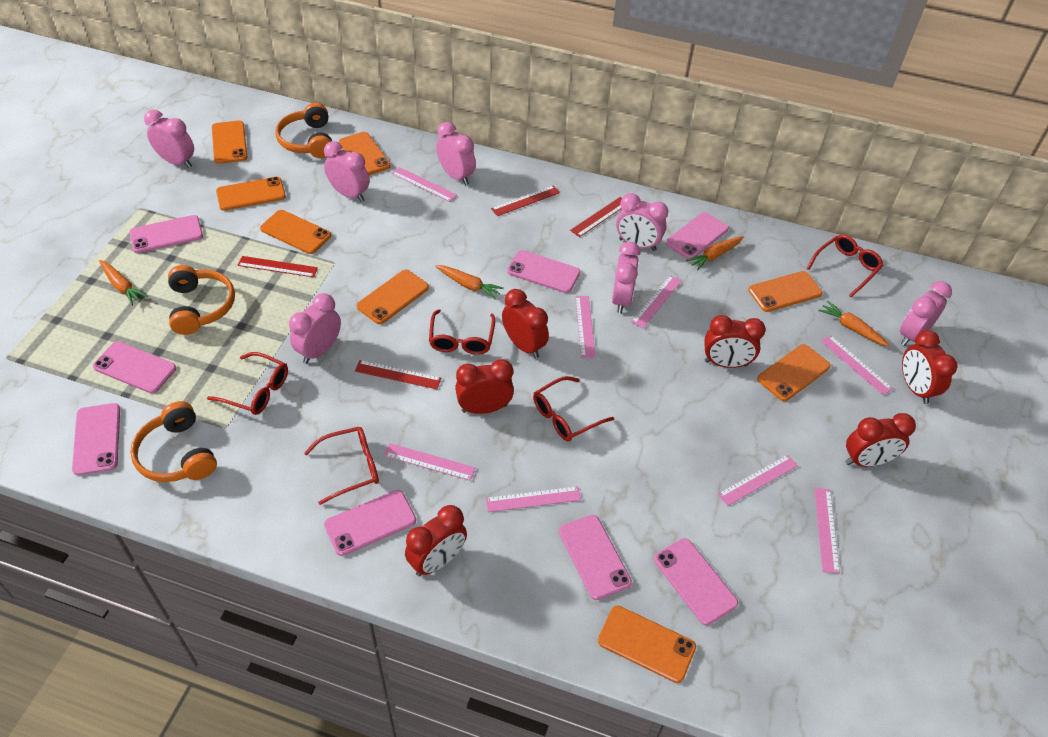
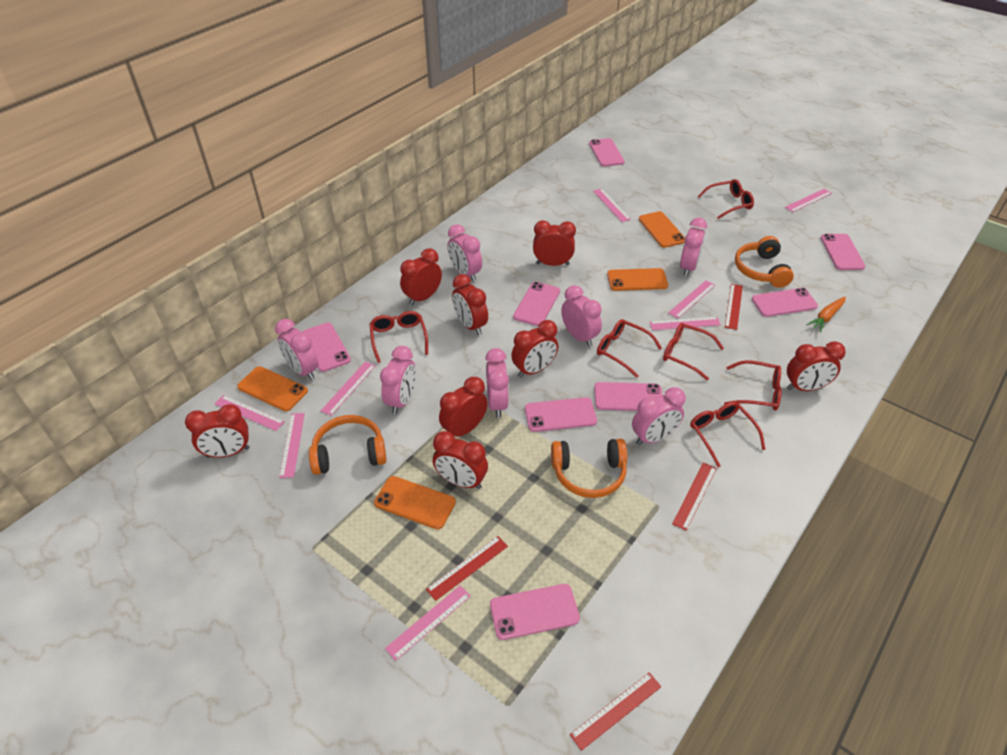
orange carrot: [99,260,148,306] [435,265,504,299] [686,236,743,271] [819,301,890,346] = 4 -> [806,297,846,332] = 1
orange phone: [212,120,247,164] [216,177,286,211] [260,210,331,254] [339,132,391,175] [357,270,429,324] [598,606,696,683] [748,271,823,312] [757,344,831,401] = 8 -> [237,366,308,411] [374,476,456,529] [607,268,668,291] [639,211,685,248] = 4
red clock: [405,505,467,576] [455,359,514,414] [502,289,549,358] [704,315,766,368] [845,413,916,467] [902,330,957,404] = 6 -> [185,404,250,458] [400,248,442,306] [433,431,488,489] [439,377,488,436] [452,274,488,335] [511,320,558,378] [533,220,576,266] [787,341,846,391] = 8
red glasses: [207,352,288,415] [304,427,379,505] [429,309,496,355] [533,376,614,441] [806,234,884,297] = 5 -> [370,311,428,363] [597,319,662,378] [663,323,724,380] [690,402,766,467] [698,179,754,219] [724,360,781,410] = 6

